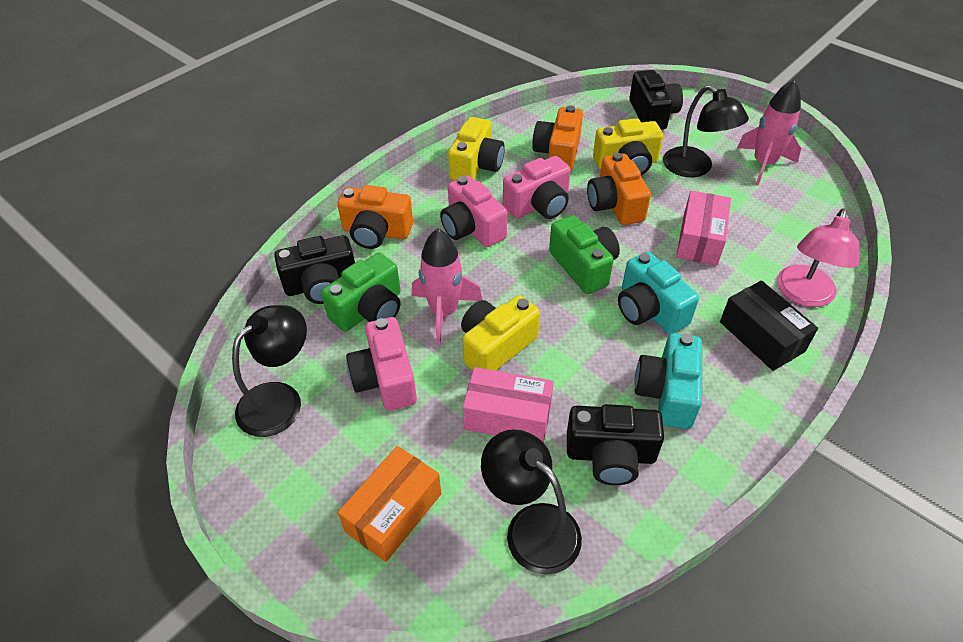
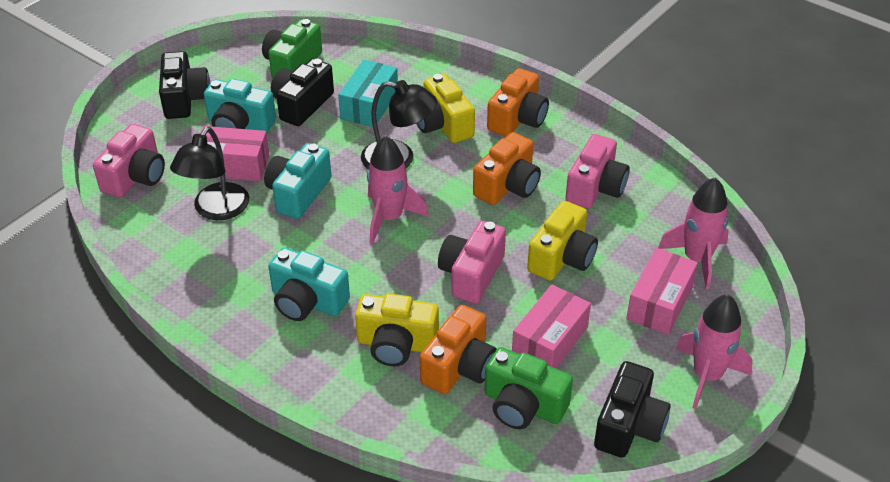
black box: [720,281,818,371] = 1 -> none = 0
black lamp: [232,305,307,437] [481,429,582,575] [663,85,749,177] = 3 -> [170,127,249,220] [361,80,437,170] = 2
orange box: [338,446,441,562] = 1 -> none = 0
pink box: [463,367,554,443] [676,191,731,266] = 2 -> [200,126,270,181] [512,285,591,369] [626,248,698,335] = 3
pink lamp: [777,208,860,307] = 1 -> none = 0
pink rocket: [412,229,482,345] [737,80,801,185] = 2 -> [367,136,429,244] [658,177,729,290] [676,294,753,409] = 3
turquoise box: none = 0 -> [338,60,398,127] = 1
turquoise camera: [618,251,699,334] [634,333,702,429] = 2 -> [204,79,276,133] [264,143,331,219] [268,247,350,321] = 3

